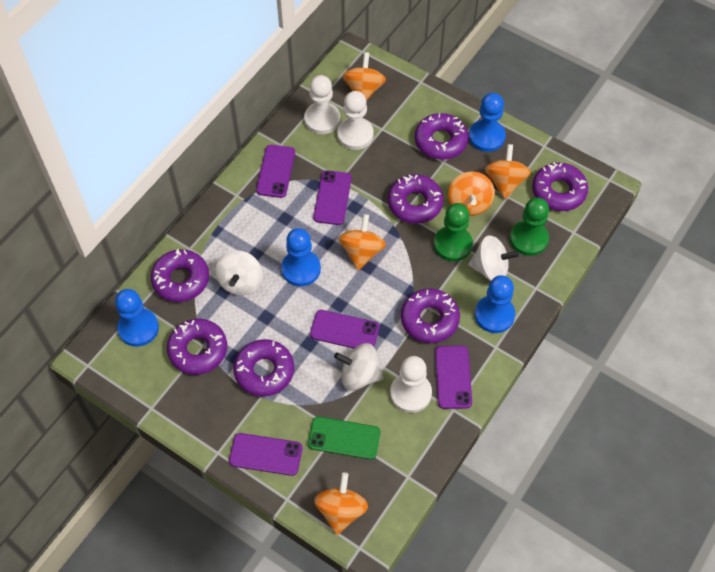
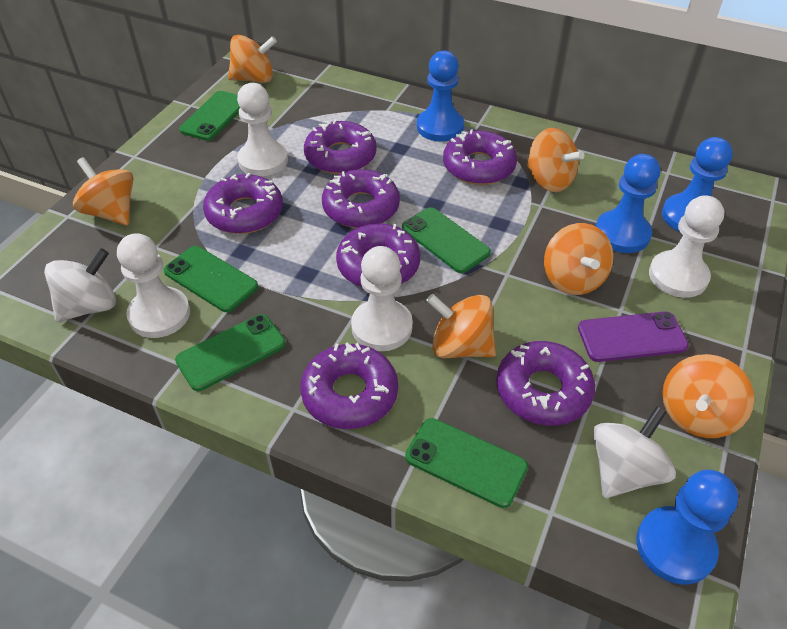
green pawn: [434,203,473,261] [510,197,549,256] = 2 -> none = 0
green phone: [308,417,380,460] = 1 -> [163,246,258,312] [175,314,286,391] [179,91,240,141] [402,207,491,273] [405,418,528,508] = 5
orange spinning top: [314,473,368,535] [339,214,386,270] [343,52,386,101] [448,171,495,216] [485,144,531,199] = 5 -> [73,157,133,225] [228,35,277,83] [426,294,496,358] [527,128,585,192] [544,223,614,295] [662,354,754,438] = 6
purple phone: [229,433,302,476] [256,145,295,198] [310,310,379,349] [313,170,352,225] [435,346,472,409] = 5 -> [578,311,689,362] = 1
white pawn: [304,75,340,134] [337,91,373,150] [390,356,432,413] = 3 -> [117,233,190,338] [237,83,288,176] [351,246,413,351] [649,195,724,298] = 4
white spinning top: [215,250,263,296] [334,343,383,391] [468,235,519,281] = 3 -> [44,248,116,322] [593,406,676,498] = 2

